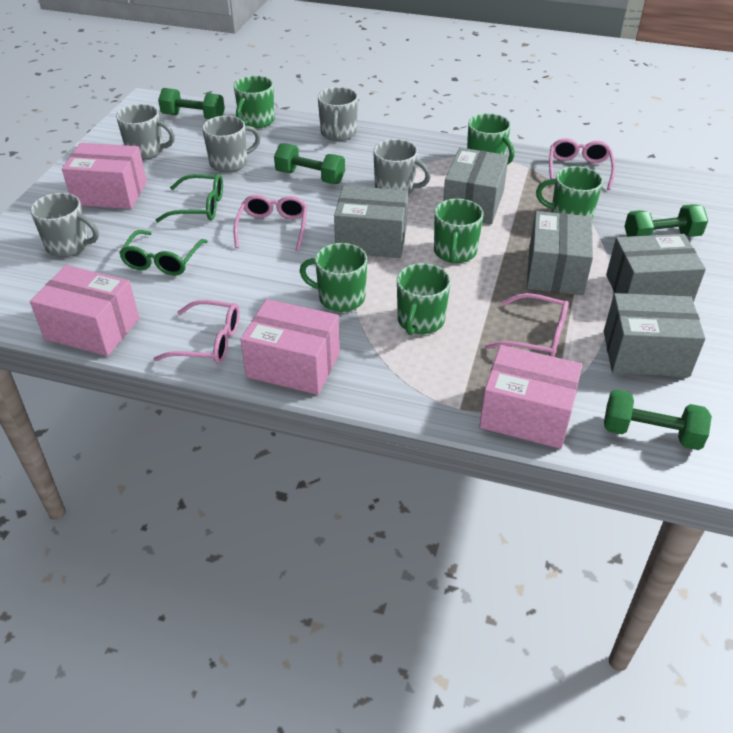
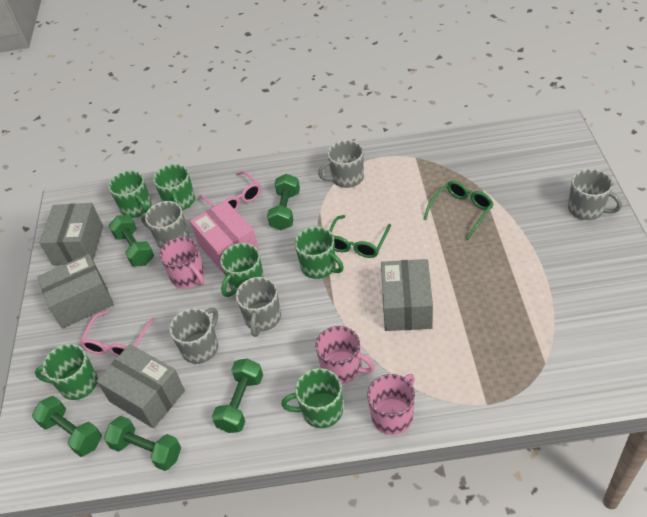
green dumbbell: [158,88,225,119] [274,143,345,184] [604,389,712,450] [624,204,708,237] = 4 -> [32,396,102,457] [104,416,181,471] [108,215,154,267] [212,358,263,433] [267,174,300,230] = 5
grey box: [334,186,408,258] [443,148,509,224] [527,211,593,295] [604,293,705,377] [606,234,706,302] = 5 -> [37,254,114,328] [39,203,103,265] [96,344,185,428] [381,259,433,331] = 4
pink box: [30,265,139,356] [62,143,147,209] [240,299,340,395] [479,345,582,449] = 4 -> [190,201,260,274] = 1
pink glasses: [153,300,240,364] [233,195,307,251] [485,293,569,357] [549,138,615,190] = 4 -> [80,311,155,357] [199,171,261,210] = 2
pink mug: none = 0 -> [159,237,205,289] [315,326,375,384] [367,374,415,435] = 3

